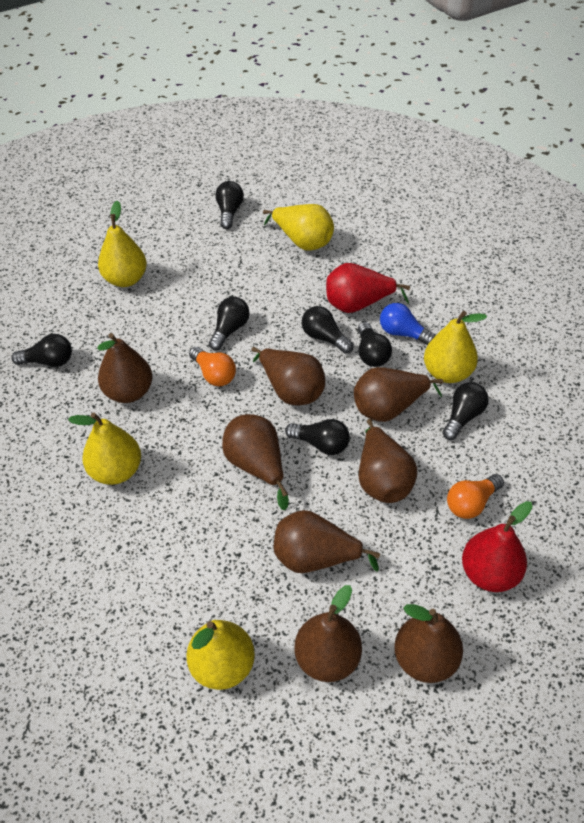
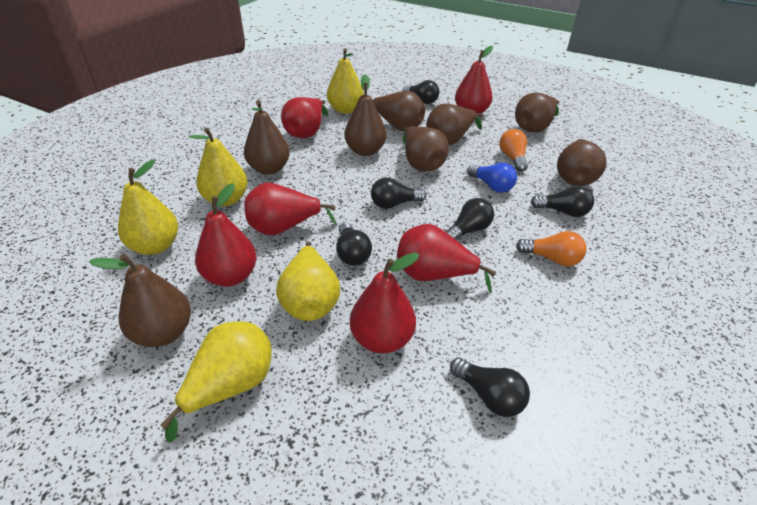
black light bulb: [11,334,72,367] [209,297,250,350] [215,181,244,229] [285,419,350,455] [302,306,353,354] [358,322,392,367] [443,382,489,440] = 7 -> [336,222,372,266] [371,177,426,209] [403,80,439,104] [445,198,494,240] [450,358,530,417] [530,186,594,217] = 6
red pear: [326,263,410,313] [462,501,533,592] = 2 -> [195,183,257,287] [244,183,337,236] [281,97,328,138] [350,252,420,354] [397,224,496,293] [455,46,493,113] = 6

